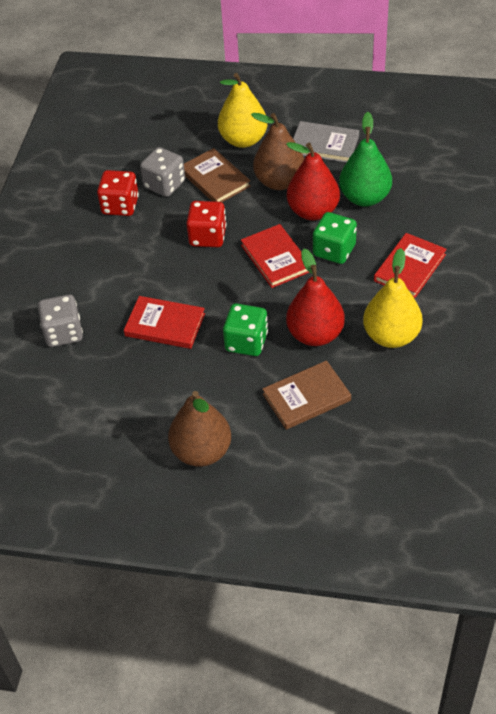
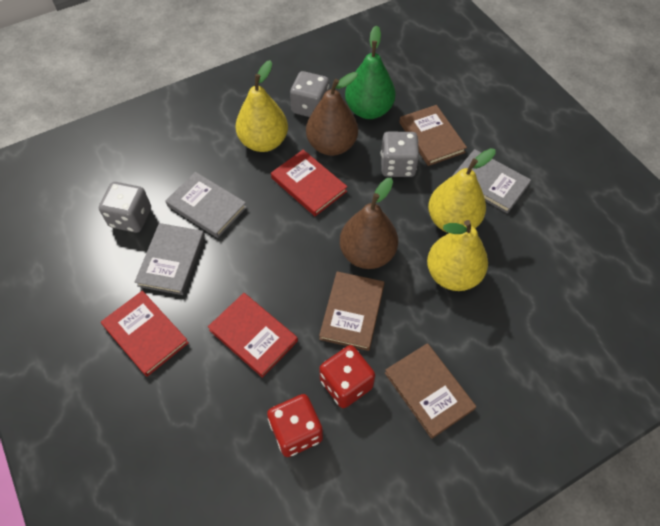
brown book: [184,148,251,202] [262,360,351,430] = 2 -> [319,271,384,351] [385,343,476,439] [399,105,467,166] = 3
green dice: [223,303,268,356] [313,212,357,264] = 2 -> none = 0
grey book: [293,121,359,163] = 1 -> [135,223,205,295] [165,172,247,238] [452,149,531,214] = 3
grey dice: [38,294,83,347] [140,147,185,197] = 2 -> [99,182,151,233] [290,71,329,117] [381,132,419,177] = 3
red pear: [286,142,340,220] [286,249,345,346] = 2 -> none = 0
yellow pear: [218,73,268,148] [363,248,423,348] = 2 -> [236,60,288,152] [427,220,488,291] [428,148,496,233] = 3

